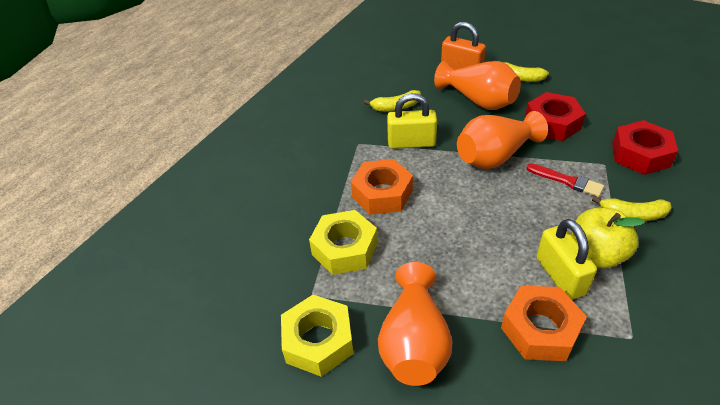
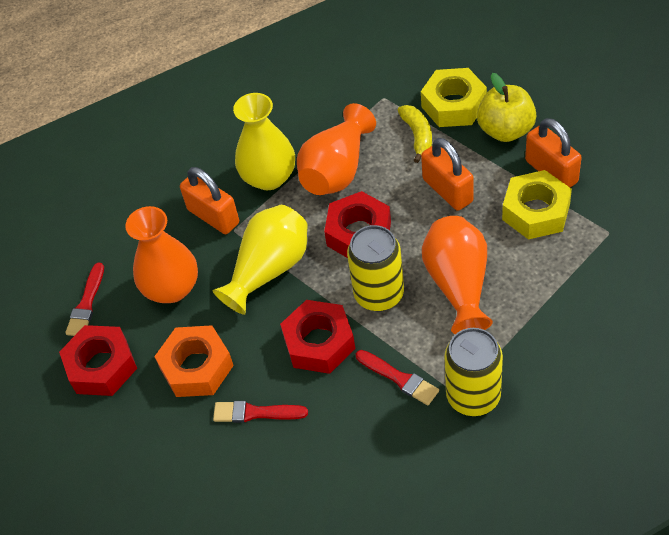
orange nut: [351,159,413,215] [501,286,587,361] = 2 -> [154,325,234,397] = 1
orange padlock: [441,22,486,70] = 1 -> [180,167,239,234] [421,138,474,211] [525,118,582,188] = 3
red brush: [526,164,604,197] = 1 -> [65,263,104,336] [213,401,308,423] [356,350,439,405] = 3
red nut: [525,92,586,141] [612,120,678,175] = 2 -> [59,325,137,396] [280,300,356,374] [324,191,391,258] = 3
yellow banana: [364,90,421,112] [494,60,549,82] [592,196,672,221] = 3 -> [398,105,432,163] = 1
yellow can: none = 0 -> [347,225,404,311] [444,328,503,416] = 2
yellow padlock: [387,93,437,149] [536,219,597,300] = 2 -> none = 0
yellow vase: none = 0 -> [213,205,308,315] [233,93,295,190] = 2

